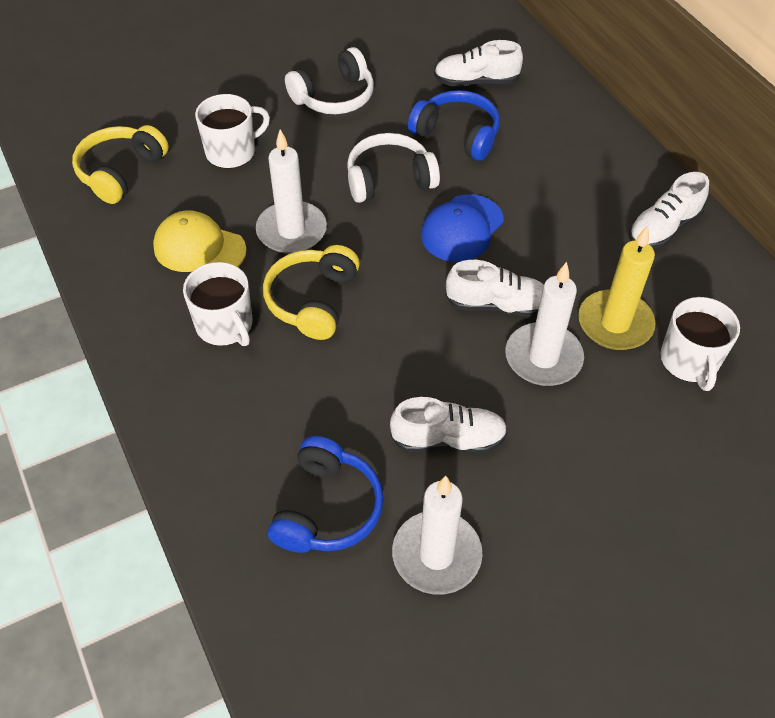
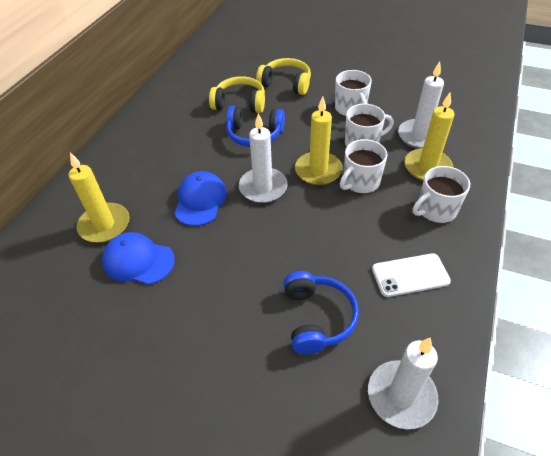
blue cap: [421,194,504,262] = 1 -> [102,232,175,285] [174,171,227,226] = 2
white headphones: [285,47,374,114] [347,133,440,203] = 2 -> none = 0
white mug: [183,262,252,346] [195,94,270,169] [660,297,740,391] = 3 -> [335,70,372,116] [340,139,388,194] [345,104,394,147] [413,166,470,223] = 4
white phone: none = 0 -> [372,253,451,297] = 1
white shoe: [390,397,508,453] [434,40,523,86] [445,260,544,317] [629,172,709,249] = 4 -> none = 0
yellow candle: [578,226,656,350] = 1 -> [69,152,130,243] [295,96,343,185] [404,92,454,181] = 3
yellow cap: [153,210,247,272] = 1 -> none = 0

